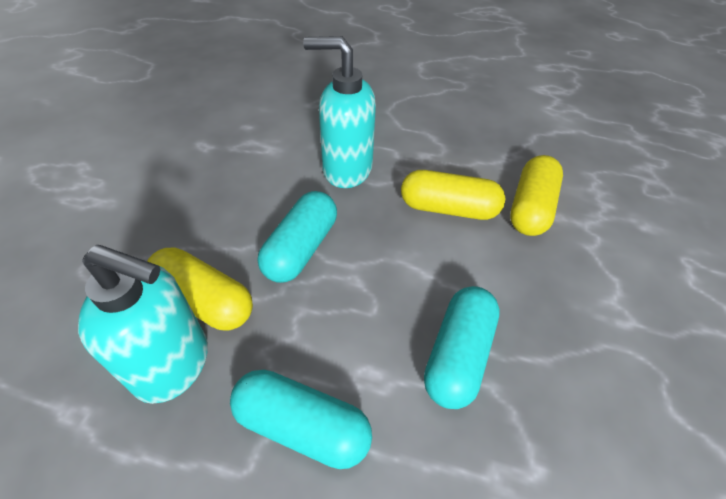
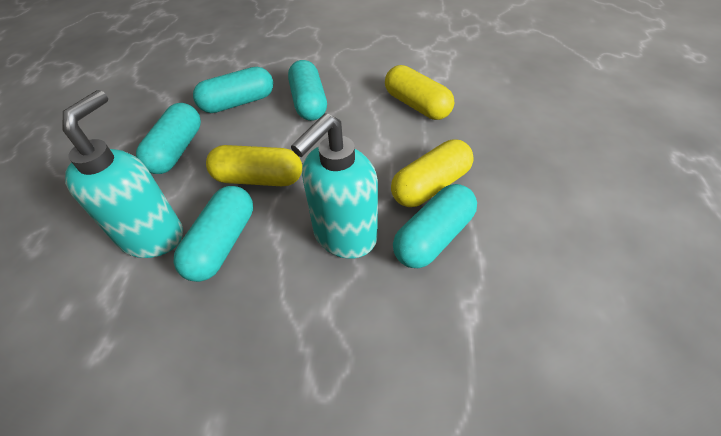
turquoise capsule: [230,370,372,469] [258,191,337,283] [424,286,500,409] = 3 -> [136,103,201,174] [173,186,253,282] [193,67,273,113] [288,60,327,121] [393,184,477,268] = 5

